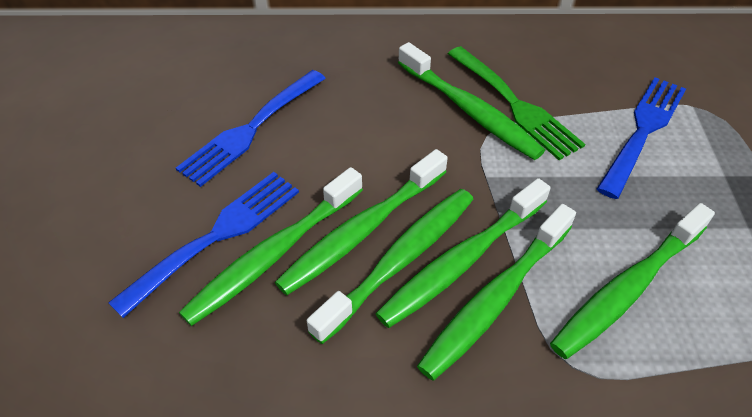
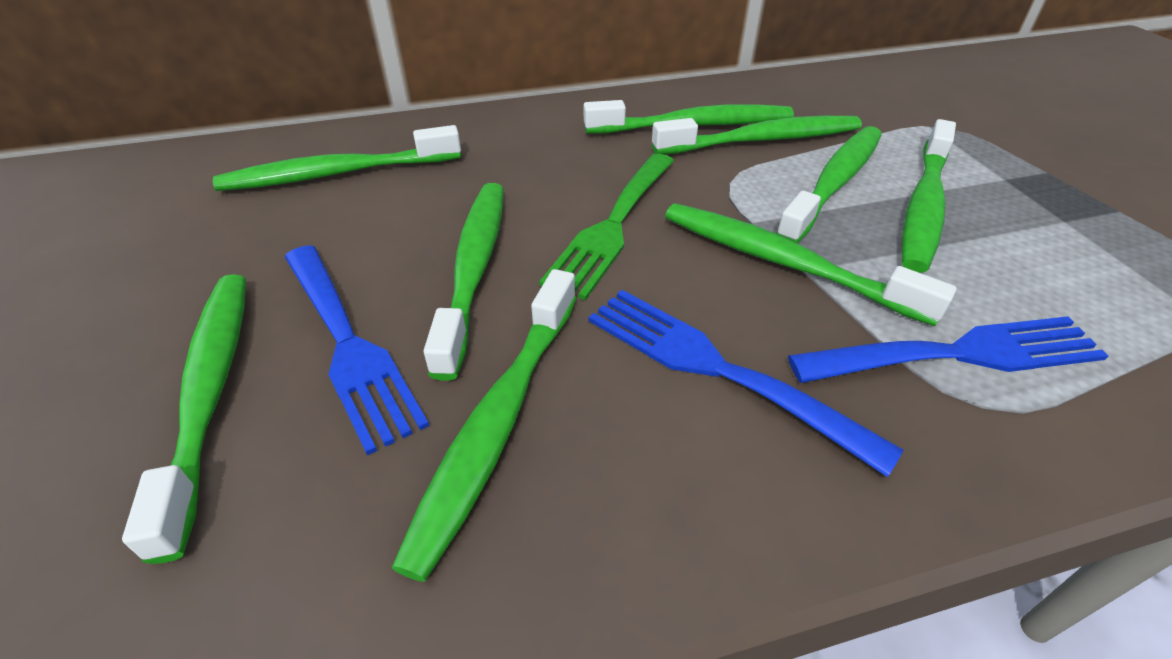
green toothbrush: [179,167,363,326] [275,149,448,295] [307,189,474,344] [375,178,550,328] [398,42,545,160] [417,204,576,381] [550,203,715,359] = 7 -> [122,274,246,564] [213,125,461,191] [392,269,576,582] [424,183,504,381] [584,100,794,134] [652,116,862,154] [665,203,957,326] [776,126,882,243] [902,119,956,273] = 9

